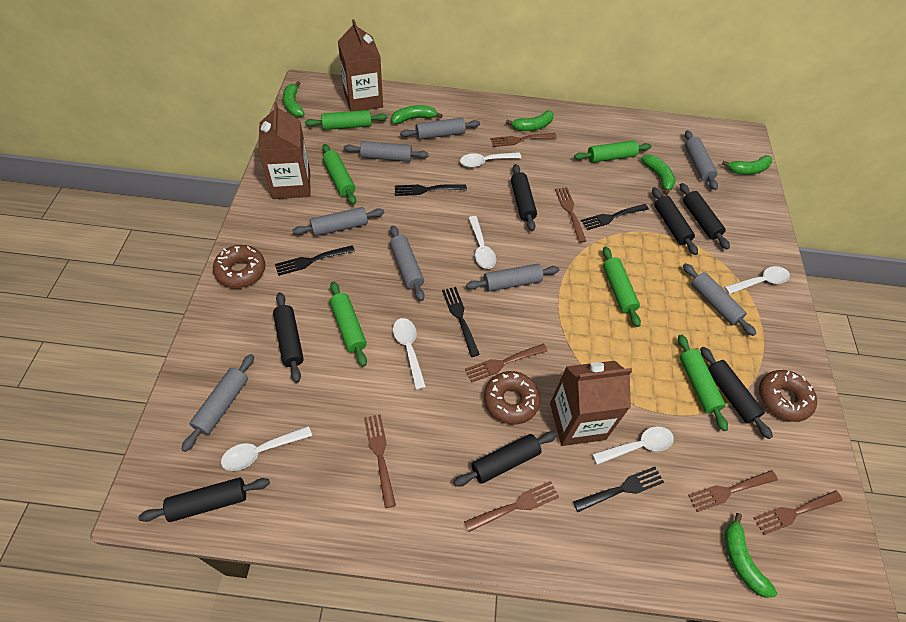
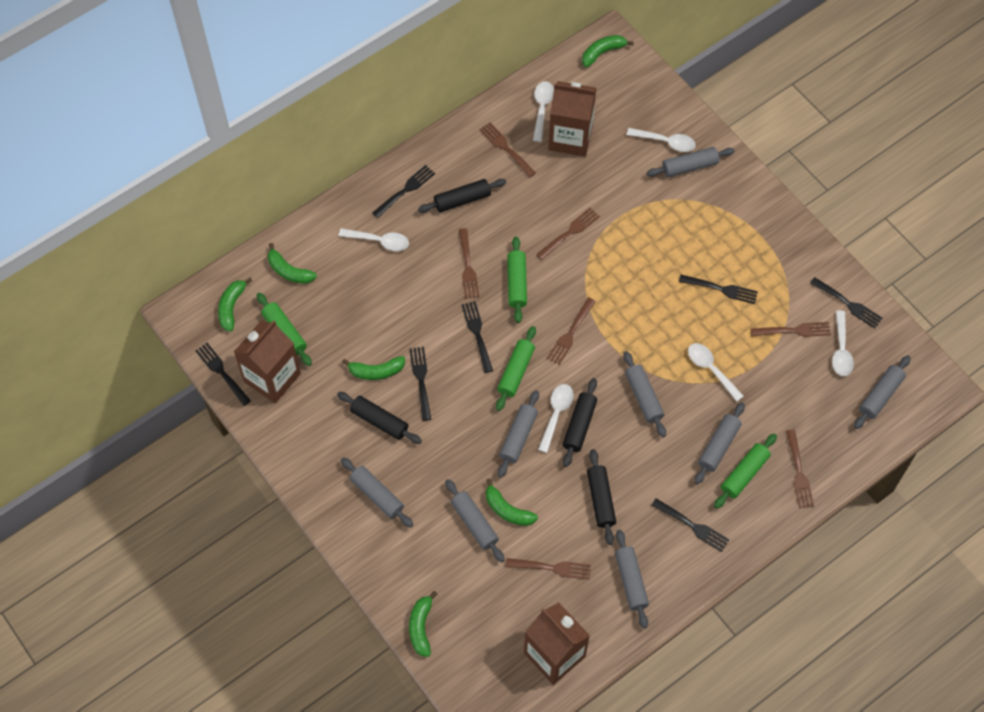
black fork: [275,245,355,276] [395,184,467,196] [442,287,480,357] [573,467,664,512] [581,204,649,230] = 5 -> [195,343,251,406] [373,165,435,218] [409,347,431,421] [462,301,493,373] [651,498,730,552] [679,275,758,304] [810,277,882,328] = 7
black rolling pin: [138,477,270,522] [273,292,304,383] [454,431,557,487] [511,164,537,231] [652,187,698,255] [680,183,730,249] [700,347,773,439] = 7 -> [337,392,422,444] [418,179,507,213] [563,378,597,467] [587,449,616,545] = 4
brown donut: [213,245,265,288] [484,371,541,425] [759,370,817,422] = 3 -> none = 0
green rolling pin: [305,110,387,130] [322,144,356,205] [330,281,367,367] [574,140,651,163] [603,247,641,327] [678,334,728,431] = 6 -> [257,293,312,366] [496,326,536,411] [507,237,527,323] [714,434,777,509] = 4

